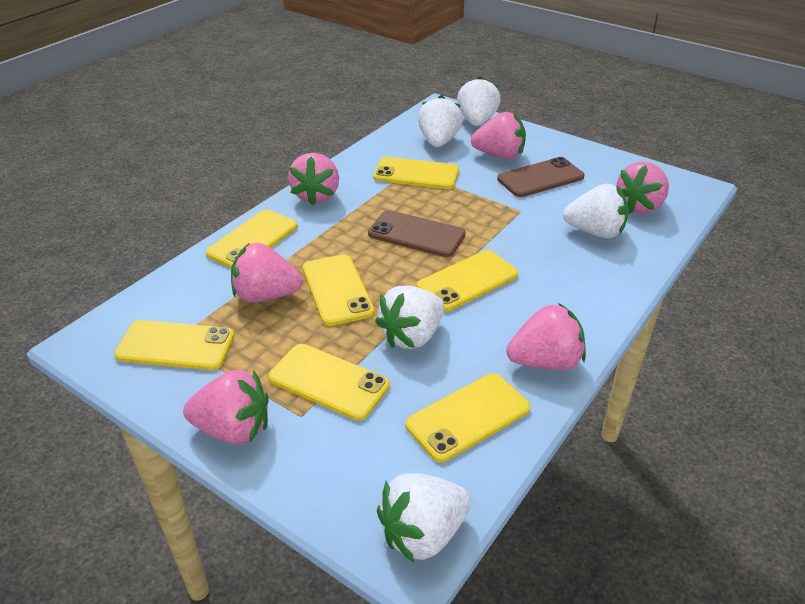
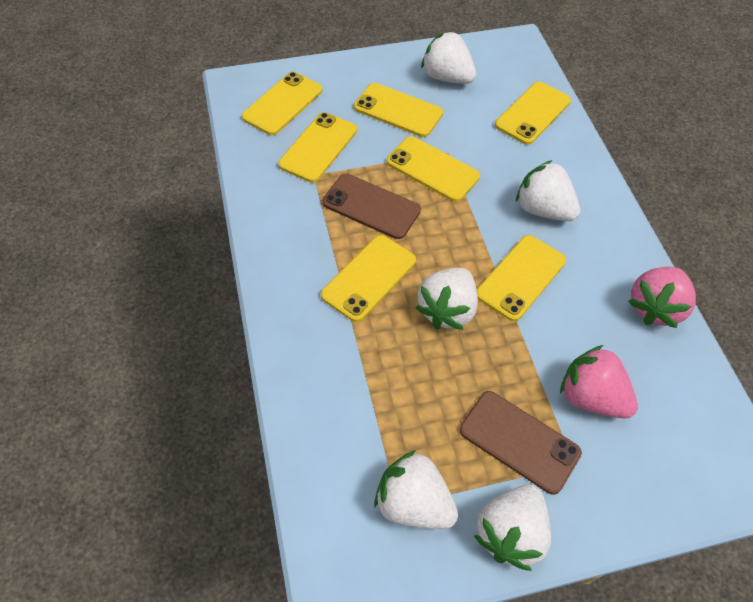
pink strawberry: [183,370,269,445] [231,243,303,303] [288,153,339,206] [471,112,526,159] [506,303,586,370] [616,161,669,214] = 6 -> [560,345,638,418] [628,266,696,328] = 2

